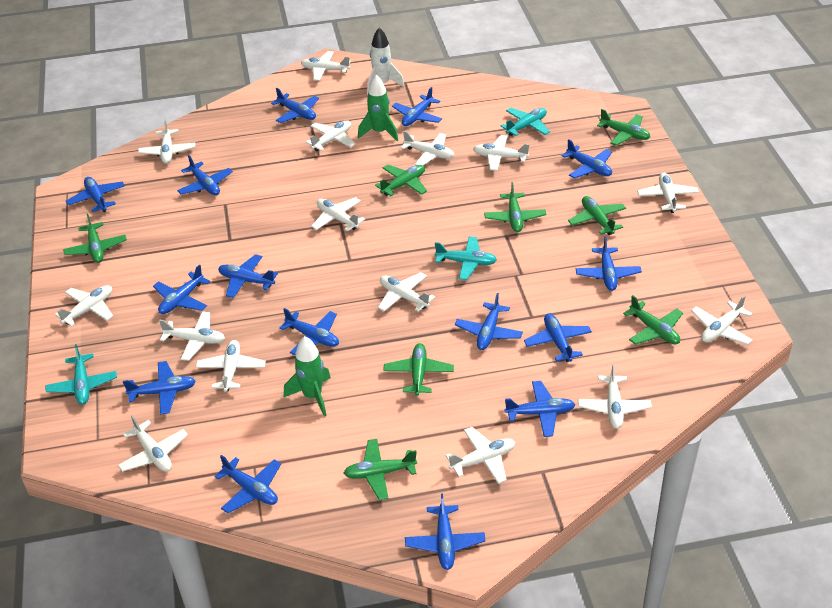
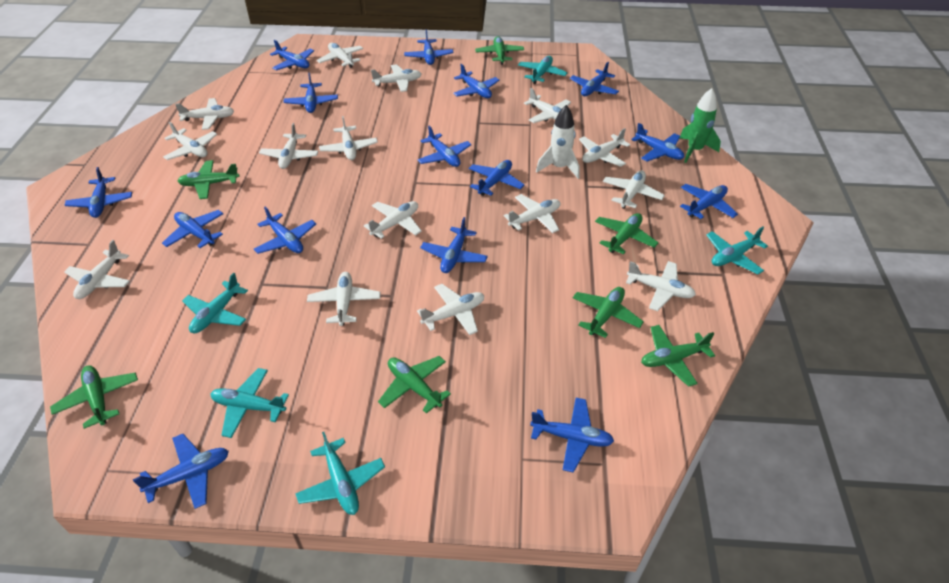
green plane: [63,214,127,263] [344,439,417,500] [375,165,427,196] [383,343,454,396] [484,182,546,232] [568,196,626,235] [597,109,650,146] [623,295,683,345] = 8 -> [50,365,138,429] [178,160,240,199] [378,356,451,413] [475,36,524,65] [573,287,644,338] [595,213,659,255] [641,325,715,387] = 7
green rocket: [284,336,331,416] [358,75,398,141] = 2 -> [679,88,721,163] = 1
turquoise plane: [45,344,117,405] [435,236,497,280] [500,108,550,136] = 3 -> [182,273,248,333] [211,368,289,438] [295,432,385,515] [518,56,568,84] [706,227,768,274] = 5

